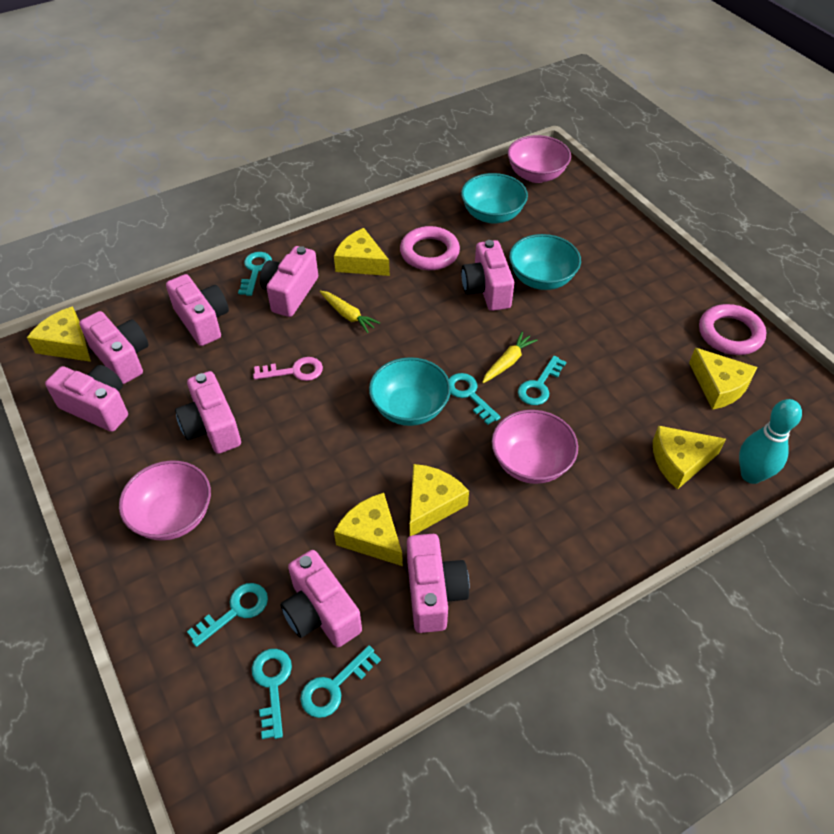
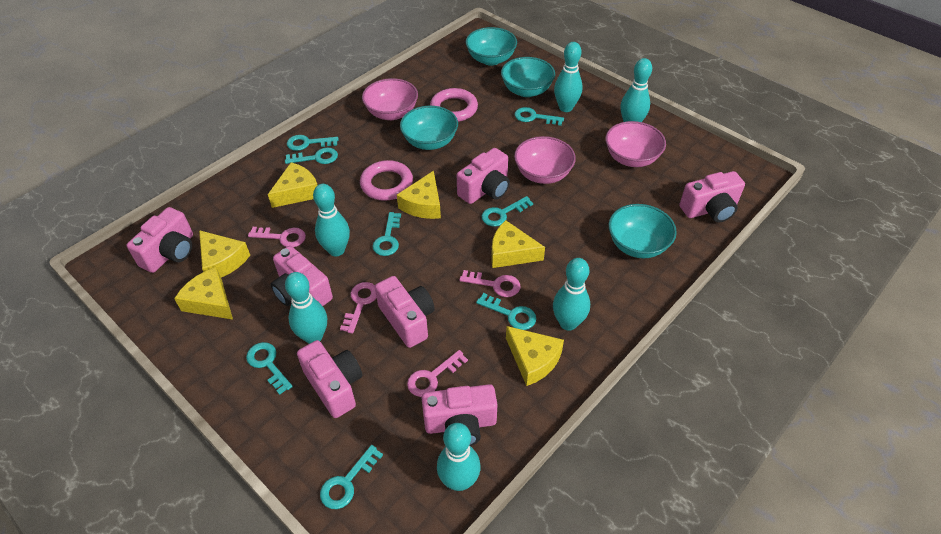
pink camera: [45,365,128,432] [79,311,149,384] [166,274,229,346] [175,371,241,454] [260,246,318,317] [280,550,362,648] [407,534,469,633] [461,240,514,311] = 8 -> [127,207,193,273] [271,246,333,306] [297,340,363,418] [375,276,435,348] [422,384,497,446] [457,148,510,204] [679,171,745,222] = 7
pink key: [253,357,323,381] = 1 -> [248,227,306,247] [340,282,377,334] [407,350,468,397] [459,270,520,297] = 4
turquoise bowl: [369,357,451,426] [461,173,528,224] [509,234,581,290] = 3 -> [400,106,458,150] [466,27,517,66] [501,57,555,97] [609,204,677,258] = 4
turquoise bowling pin: [739,399,802,484] = 1 -> [285,272,327,344] [313,184,350,256] [437,423,481,491] [553,258,590,331] [554,42,583,112] [620,58,652,122] = 6
turquoise key: [187,583,268,647] [238,252,272,296] [252,649,292,739] [300,645,381,718] [449,373,501,425] [518,356,566,405] = 6 -> [246,342,293,395] [285,148,338,164] [287,135,339,151] [320,445,383,509] [372,212,401,256] [476,293,536,330] [481,196,533,226] [515,107,564,126] = 8
yellow carrot: [320,291,380,333] [482,331,538,383] = 2 -> none = 0

